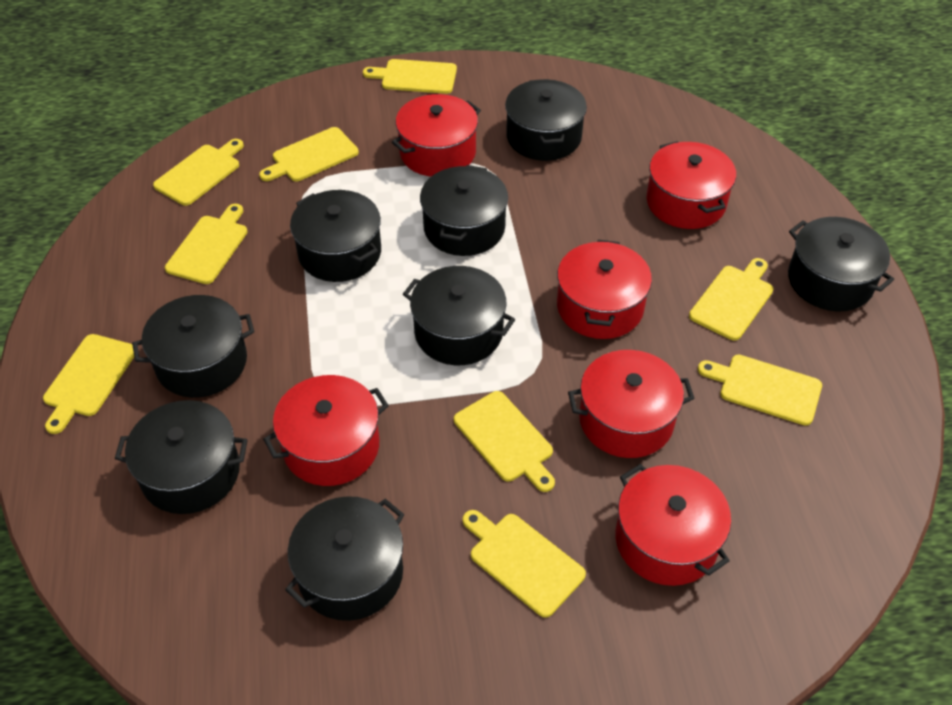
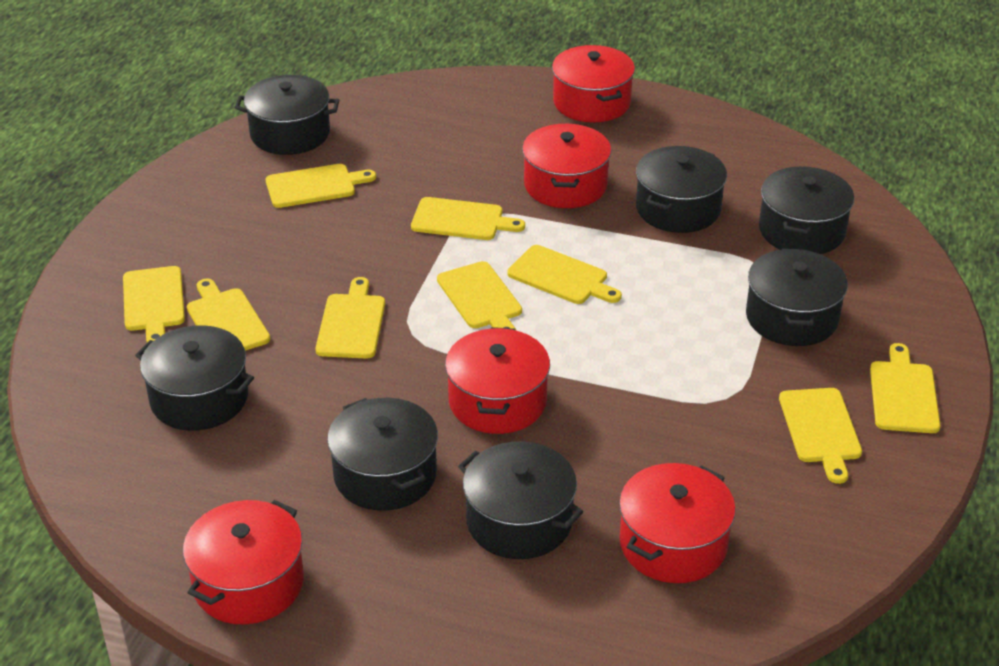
black pot: [115,400,248,514] [132,295,254,398] [285,496,405,621] [290,190,381,282] [403,266,515,365] [420,165,508,256] [505,79,587,161] [788,217,894,311] = 8 -> [135,325,254,431] [235,75,339,155] [327,398,438,511] [458,441,583,559] [636,146,727,233] [746,249,848,346] [759,166,854,254] = 7
red pot: [263,375,389,486] [392,94,481,176] [557,240,652,339] [568,350,695,458] [615,464,731,586] [646,141,736,229] = 6 -> [183,500,304,624] [445,327,550,434] [522,124,611,208] [552,45,635,122] [619,463,736,583] = 5

